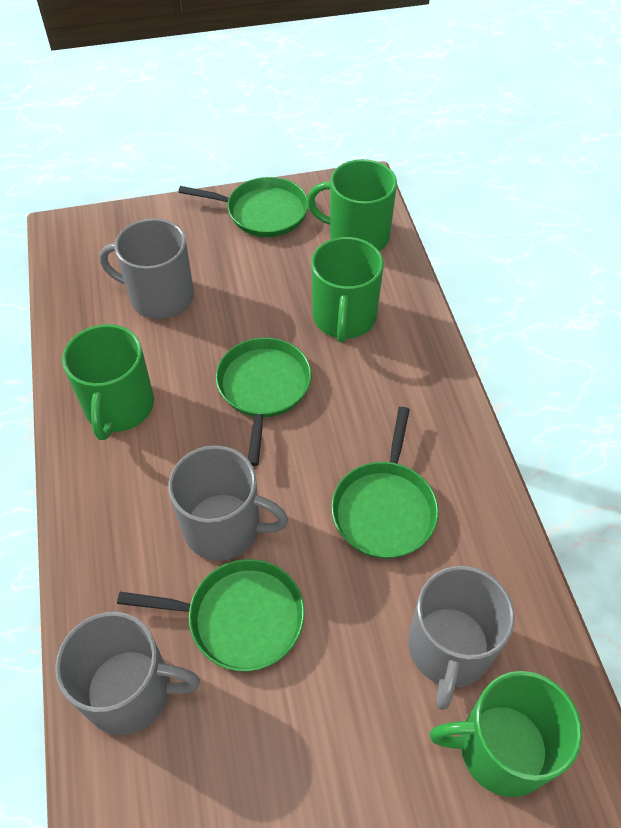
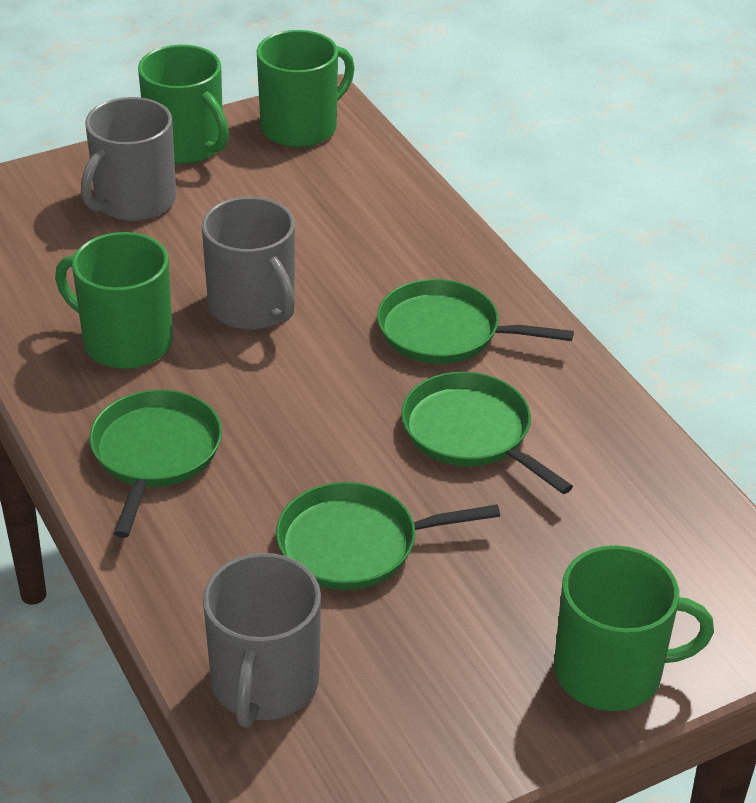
grey mug: [55,612,200,735] [99,218,194,319] [168,445,288,561] [408,566,515,710] = 4 -> [81,97,176,221] [202,197,295,330] [203,553,321,728] = 3

